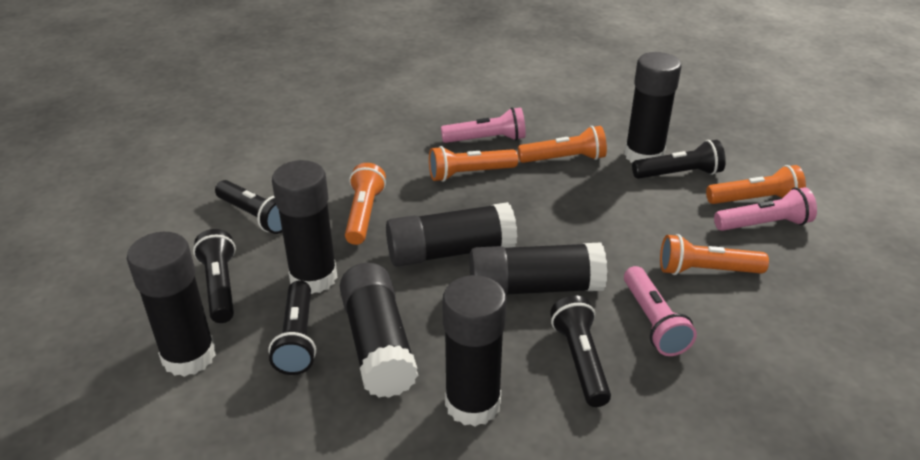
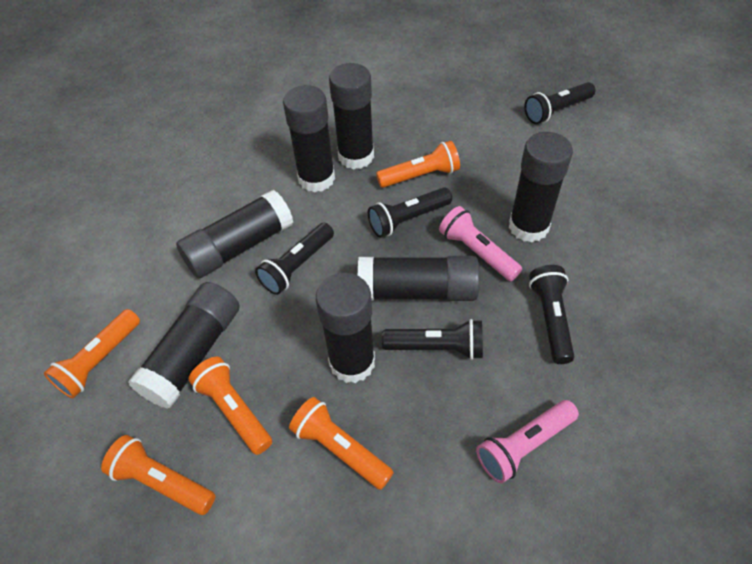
pink flashlight: [441,107,526,143] [624,266,697,356] [714,187,817,231] = 3 -> [439,206,522,281] [476,400,579,483] = 2

